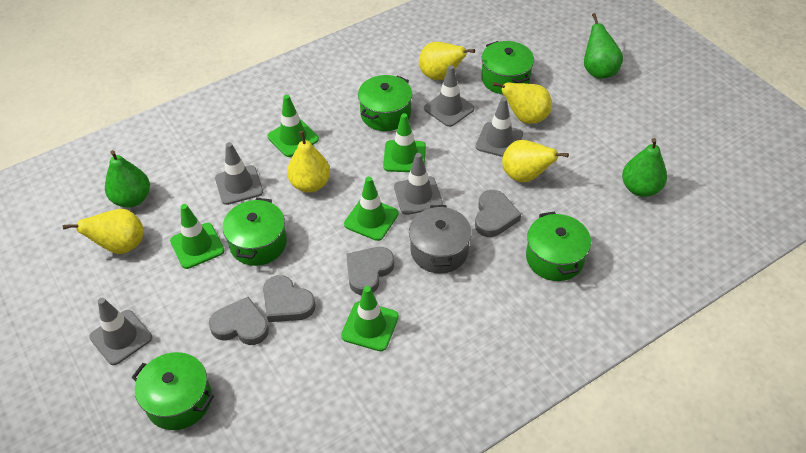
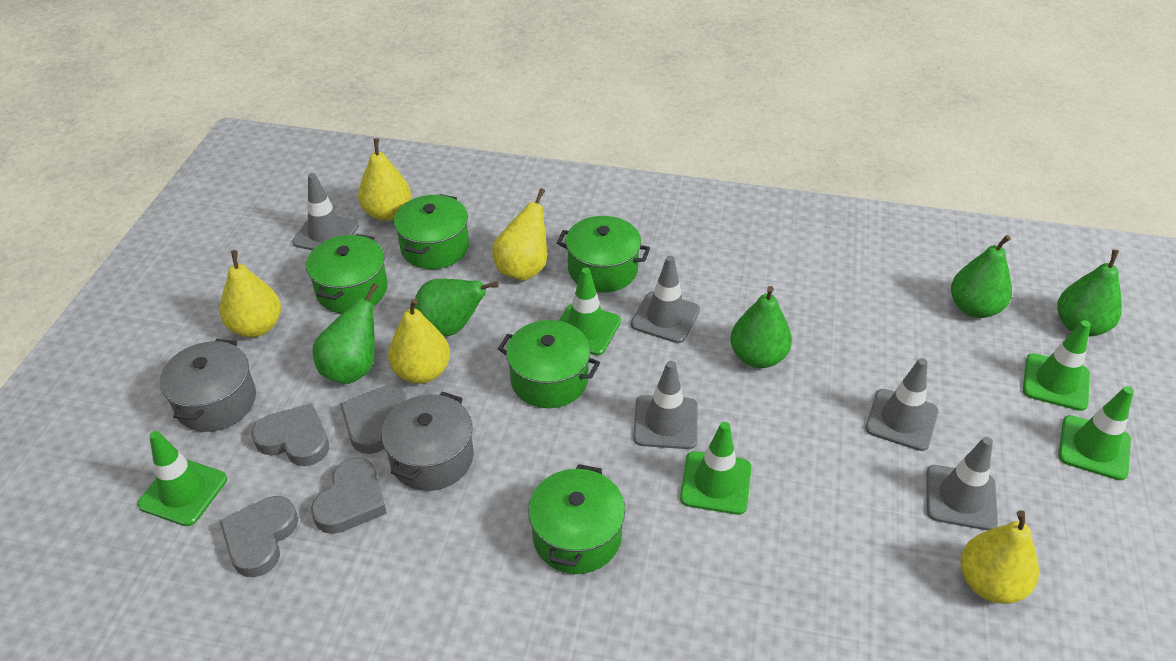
green pear: [105,150,150,208] [584,13,623,79] [622,138,667,197] = 3 -> [313,283,379,384] [414,279,499,336] [730,286,792,368] [951,235,1012,318] [1057,249,1122,337] = 5
grey pot: [409,205,472,273] = 1 -> [159,339,256,432] [381,392,474,491] = 2

